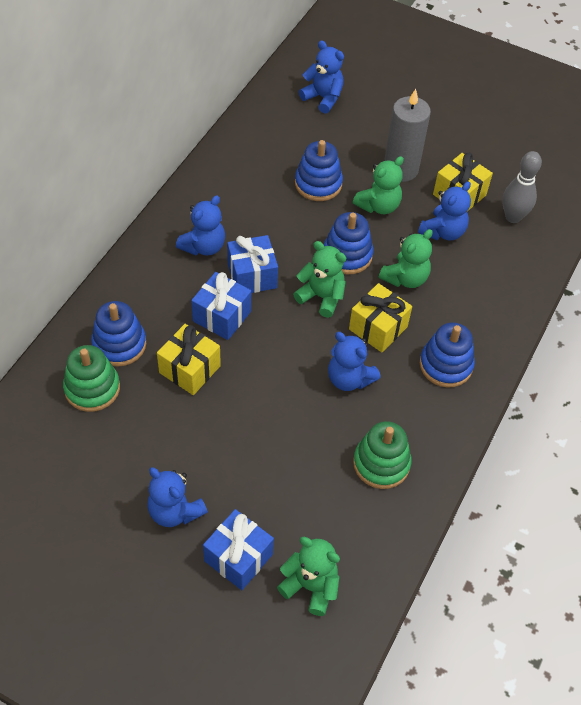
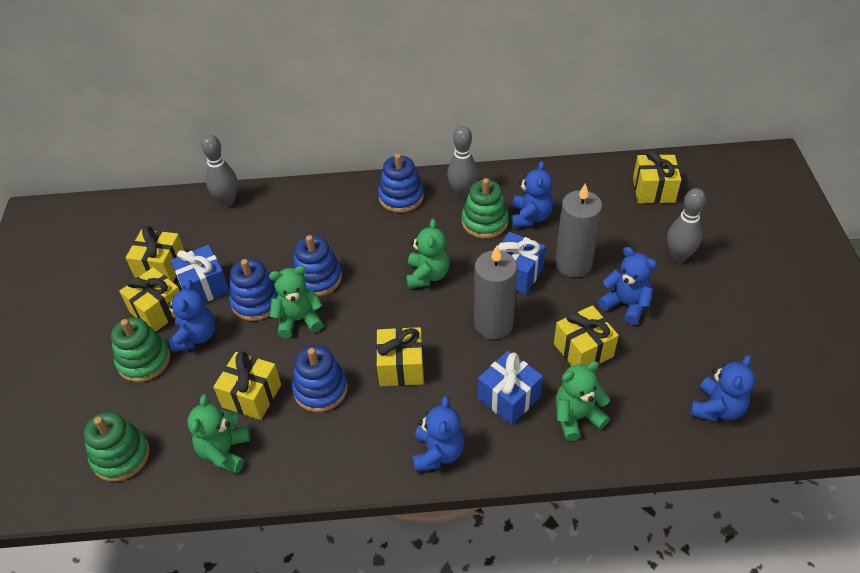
green stacking toy: [63,345,120,412] [353,421,412,489] = 2 -> [84,412,150,482] [111,317,170,382] [462,178,509,239] = 3
grey bowling pin: [502,151,542,223] = 1 -> [201,135,238,206] [447,126,478,198] [667,188,706,262] = 3
grey candle: [384,89,431,182] = 1 -> [474,246,517,339] [555,183,603,277] = 2
yellow gift: [157,324,221,395] [349,283,412,353] [433,153,493,211] = 3 -> [119,267,180,332] [126,226,185,282] [213,351,281,420] [376,327,424,386] [554,305,619,366] [633,150,681,204] = 6

